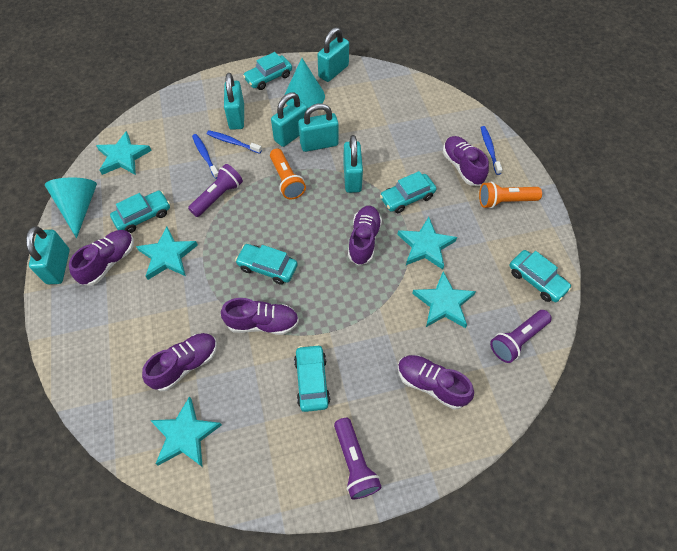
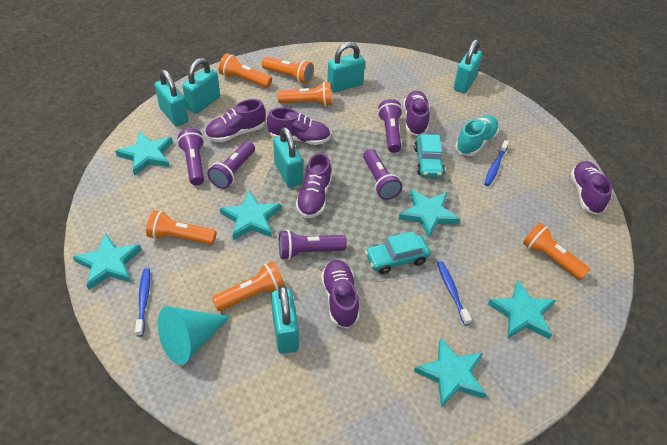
orange flashlight: [270,149,306,199] [479,182,542,209] = 2 -> [146,210,216,245] [212,261,285,311] [219,53,272,88] [262,57,314,84] [277,82,332,107] [523,223,590,280] = 6
purple flashlight: [188,164,243,217] [334,418,382,499] [490,310,552,363] = 3 -> [177,128,204,186] [208,141,255,189] [279,230,347,260] [363,149,402,200] [378,99,403,153] = 5
turquoise car: [110,191,170,233] [235,244,298,285] [243,52,292,90] [294,344,330,412] [380,171,437,213] [510,250,572,302] = 6 -> [365,231,431,274] [414,134,445,177] = 2
turquoise cone: [45,178,97,238] [284,58,325,108] = 2 -> [158,306,230,365] = 1
turquoise shoe: none = 0 -> [455,115,499,156] = 1
turquoise star: [96,131,152,175] [136,227,198,280] [150,396,222,467] [397,217,457,270] [412,271,476,328] = 5 -> [73,233,141,290] [115,132,173,176] [220,190,281,240] [399,189,460,238] [414,338,486,408] [488,280,556,339] = 6

